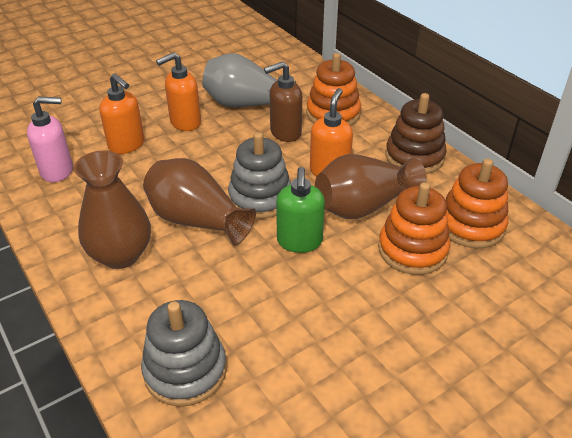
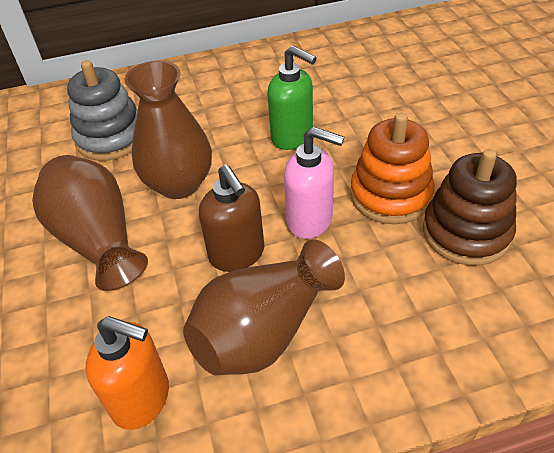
grey stacking toy: [141,300,227,407] [228,132,291,219] = 2 -> [67,60,138,161] = 1
grey vase: [202,53,296,107] = 1 -> none = 0
orange soap dispenser: [99,74,144,154] [156,52,201,131] [310,88,353,177] = 3 -> [86,316,169,430] = 1
orange stacking toy: [307,53,361,126] [378,182,450,275] [445,159,508,248] = 3 -> [350,113,435,224] = 1

